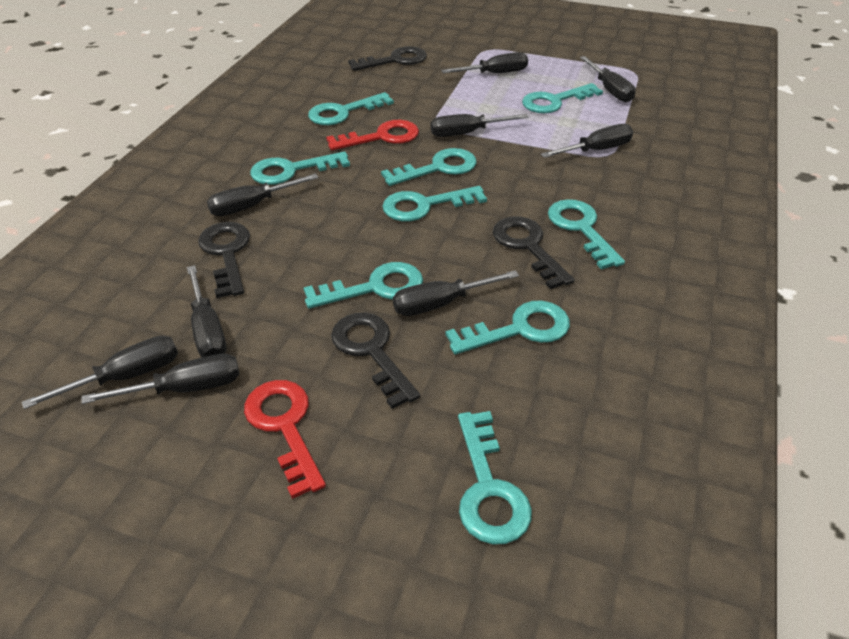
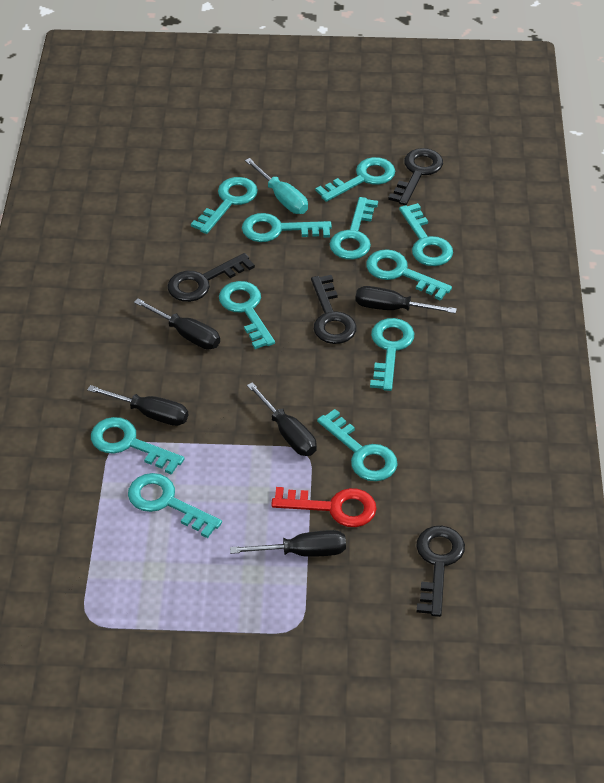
black screwdriver: [22,336,178,409] [81,354,239,404] [187,265,226,357] [207,174,319,216] [393,270,519,316] [431,114,529,137] [441,52,528,73] [541,124,633,158] [580,56,636,102] = 9 -> [87,385,188,426] [134,299,220,350] [230,530,346,557] [247,382,317,456] [355,286,457,314] = 5
red key: [244,380,326,499] [326,120,419,150] = 2 -> [271,487,377,527] = 1
turquoise key: [250,151,350,185] [303,262,423,309] [308,92,394,125] [381,148,477,186] [382,186,487,221] [445,300,570,355] [458,411,532,545] [522,83,603,113] [548,199,625,270] = 9 -> [91,417,184,475] [128,473,222,538] [191,177,258,234] [219,281,275,349] [242,213,332,242] [316,157,395,202] [317,409,398,481] [330,197,378,260] [366,249,452,301] [370,318,415,391] [399,203,453,266] = 11
turquoise screwdriver: none = 0 -> [245,158,308,214] = 1

